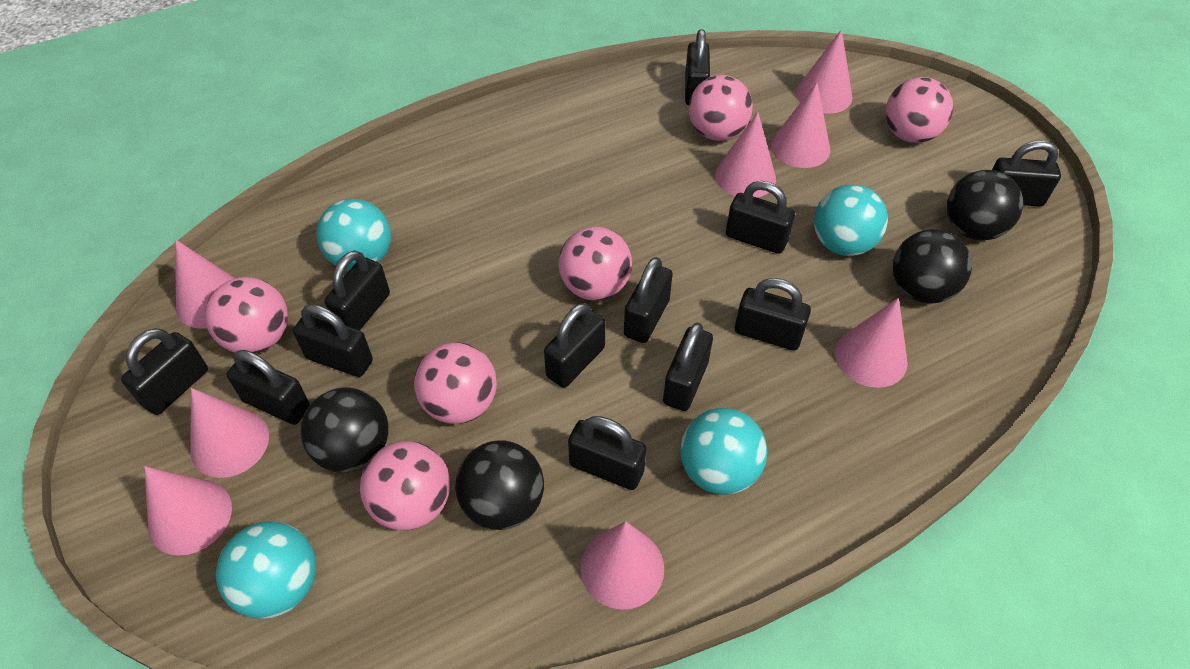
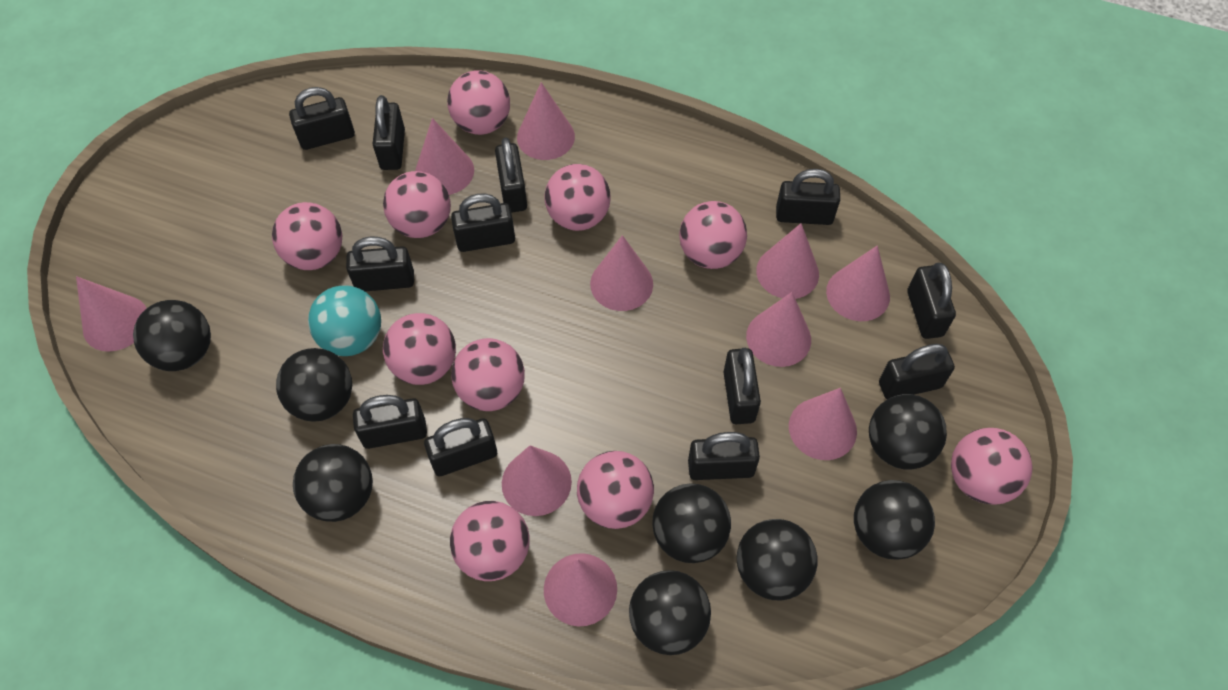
black ball: [301,387,389,473] [455,440,544,530] [893,229,972,303] [947,170,1023,240] = 4 -> [133,300,211,371] [276,348,352,422] [293,444,373,522] [629,570,711,655] [652,483,731,563] [737,519,818,601] [854,480,935,560] [869,394,947,470] = 8
pink ball: [205,277,288,353] [360,441,450,530] [414,342,497,424] [559,227,632,301] [689,75,753,141] [885,77,953,143] = 6 -> [272,202,342,270] [383,171,451,238] [383,313,456,385] [447,70,510,135] [450,501,529,581] [451,338,525,411] [544,164,611,231] [577,451,654,529] [679,201,747,269] [951,428,1032,505] = 10
pink cone: [144,466,232,556] [175,239,235,329] [190,388,269,478] [581,521,664,610] [715,112,776,198] [771,82,830,168] [796,30,852,114] [835,298,908,388] = 8 -> [76,276,147,352] [415,118,474,195] [502,445,572,516] [517,82,575,160] [544,553,617,626] [590,235,653,311] [746,292,811,367] [756,223,819,299] [789,388,857,460] [826,246,890,321] = 10
turquoise ball: [216,522,316,619] [316,199,391,270] [680,408,767,495] [814,184,888,256] = 4 -> [308,285,381,356] = 1

